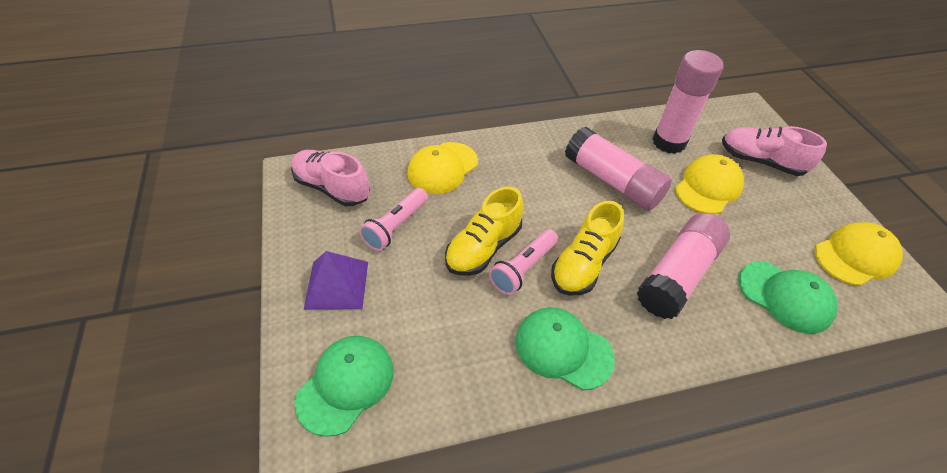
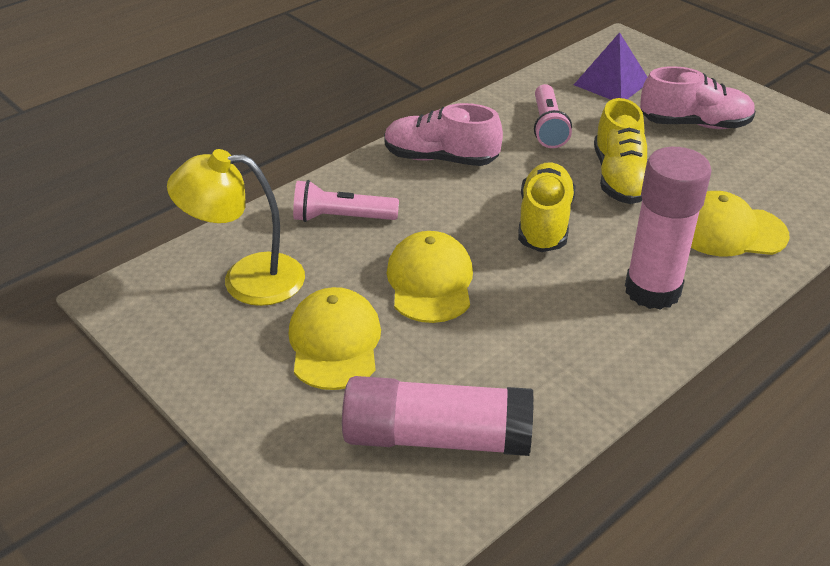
green cap: [294,336,394,437] [515,307,615,390] [738,261,838,334] = 3 -> none = 0
pink glue stick: [565,127,672,211] [637,213,730,319] [652,50,723,154] = 3 -> [342,376,534,456] [625,147,712,310] = 2
yellow lamp: none = 0 -> [167,149,305,306] = 1

